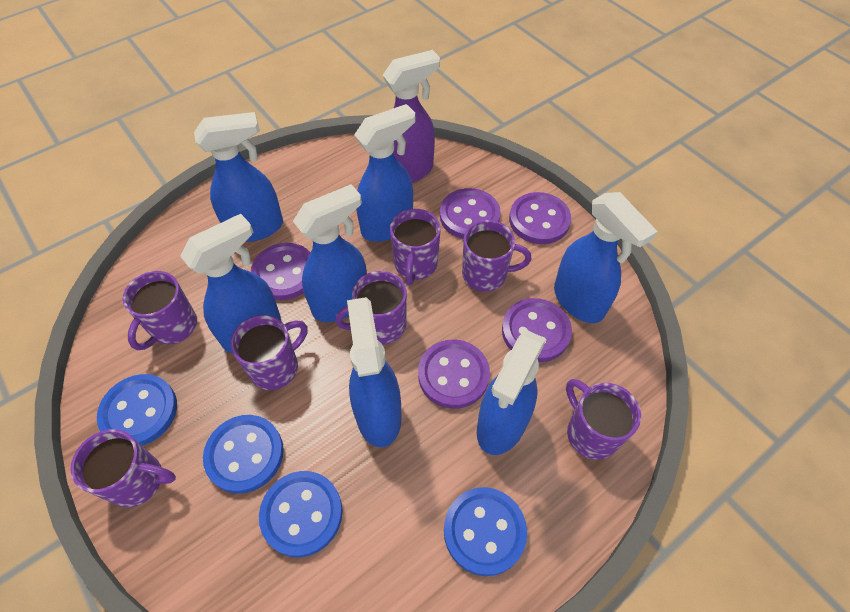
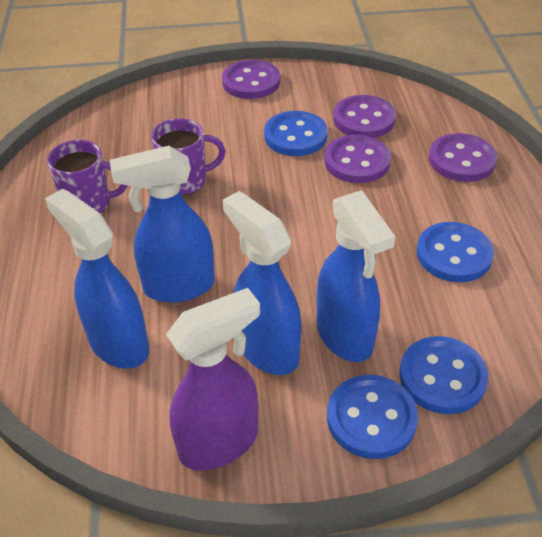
blue spray bottle: [180,214,281,353] [194,112,283,242] [293,184,367,322] [347,297,402,447] [354,104,415,242] [477,330,546,455] [554,192,658,323] = 7 -> [45,189,149,369] [110,146,215,302] [223,191,302,375] [317,190,395,362] = 4
purple button: [251,243,311,300] [418,340,490,409] [440,188,501,239] [502,298,572,362] [509,192,571,244] = 5 -> [222,60,280,99] [324,135,391,183] [333,95,396,138] [429,133,497,182] = 4
purple mug: [71,429,176,507] [123,271,197,350] [230,315,307,390] [335,271,407,344] [390,209,441,285] [462,220,532,292] [566,379,641,460] = 7 -> [47,140,127,214] [151,118,226,195] = 2

